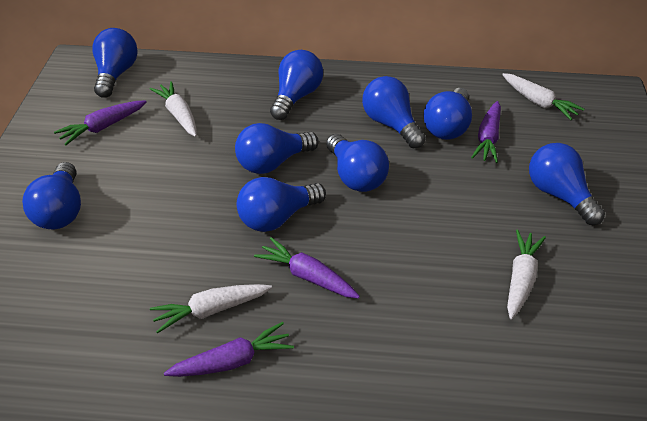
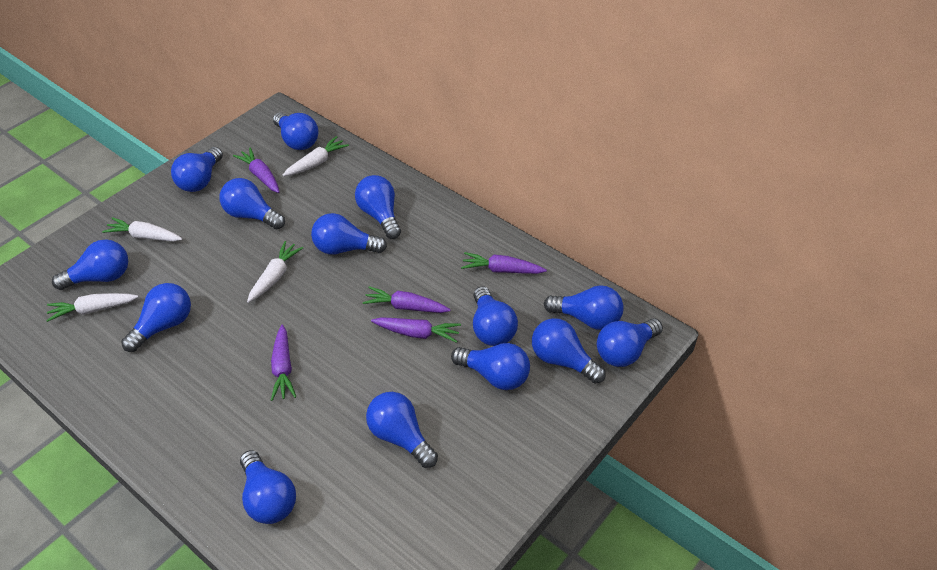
blue light bulb: [22,162,81,229] [92,28,138,98] [235,123,319,174] [237,177,326,232] [270,50,323,120] [326,134,389,192] [362,76,426,148] [423,88,472,140] [529,143,605,225] = 9 -> [52,239,128,290] [121,283,191,352] [171,147,223,192] [220,178,285,229] [240,450,296,524] [273,112,318,150] [311,213,387,255] [355,175,401,239] [366,392,438,468] [451,343,530,390] [473,286,518,346] [532,318,606,384] [544,285,624,330] [597,318,663,367] = 14
purple carrot: [54,101,147,145] [164,322,294,377] [254,237,360,299] [471,101,501,163] = 4 -> [233,148,280,193] [271,324,296,401] [363,286,451,313] [371,317,461,343] [461,252,547,274] = 5

